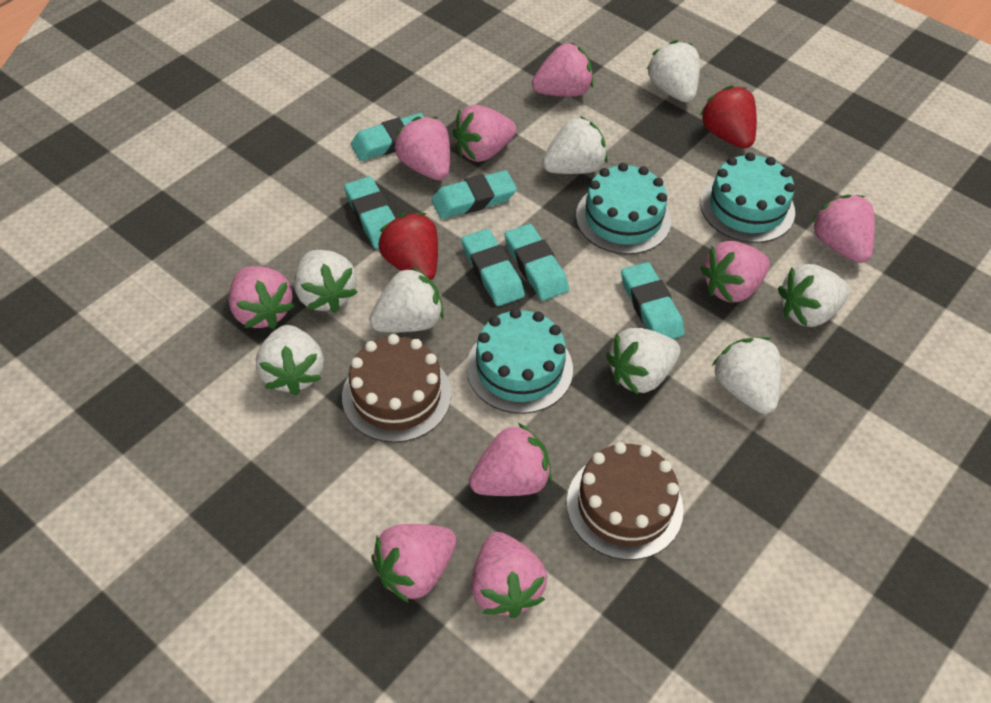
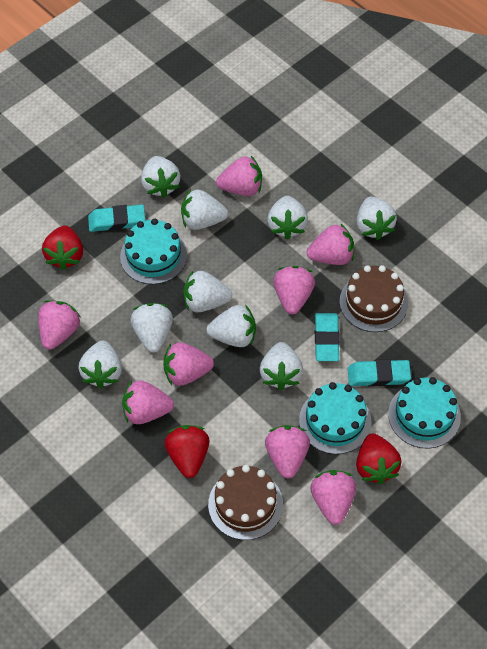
pink strawberry: [228,266,294,329] [371,524,456,603] [394,117,450,180] [453,105,516,162] [469,423,552,496] [471,532,547,618] [532,42,593,97] [700,241,770,303] [811,194,875,263] = 9 -> [38,300,80,350] [122,380,174,424] [163,342,214,386] [216,156,262,196] [265,425,310,478] [273,266,315,314] [307,224,354,265] [310,470,356,525] = 8
red strawberry: [379,213,438,280] [700,86,757,149] = 2 -> [42,225,83,270] [164,425,209,478] [356,433,401,484] = 3
turquoise eraser: [344,176,396,249] [351,113,424,161] [432,170,517,219] [461,229,525,306] [505,224,569,301] [621,262,684,339] = 6 -> [88,204,145,232] [315,313,340,361] [348,359,411,387] = 3
white strawberry: [256,325,324,395] [294,250,358,313] [369,266,444,332] [542,116,608,174] [606,328,680,395] [647,40,700,102] [712,337,781,414] [778,264,850,327] = 8 -> [78,341,122,389] [130,303,173,353] [141,156,180,198] [181,189,228,230] [183,271,232,312] [206,304,256,347] [260,342,303,390] [267,196,308,240] [356,197,397,240] = 9

